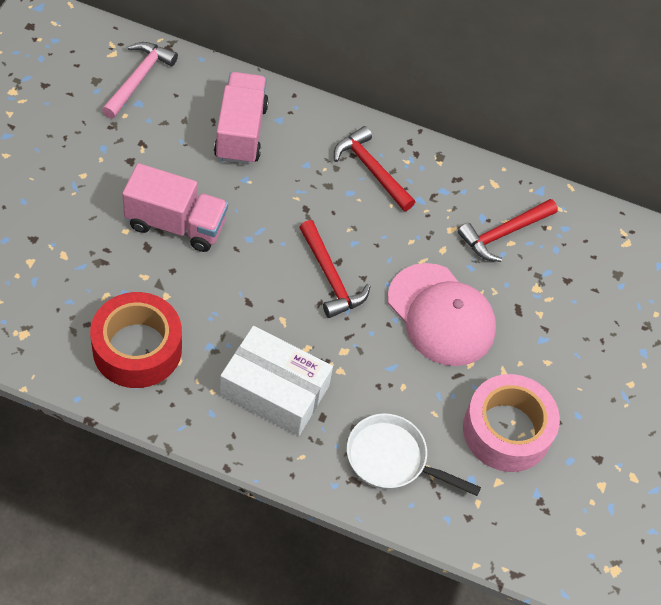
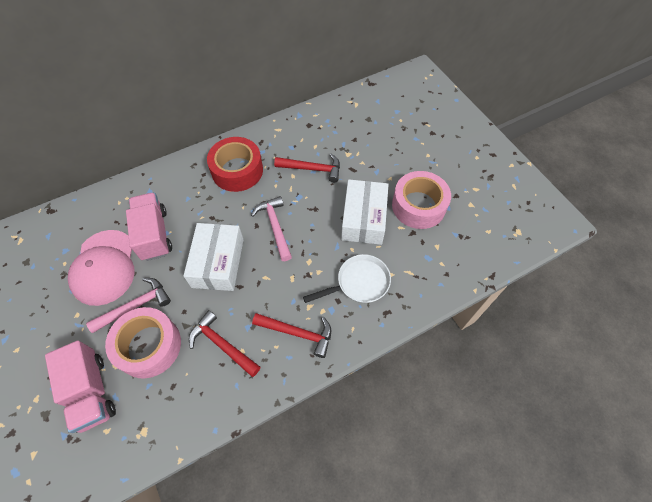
pink hammer: [102,42,178,119] = 1 -> [86,278,171,333] [251,196,292,261] = 2
pink tape: [463,374,560,472] = 1 -> [105,307,181,378] [392,171,451,229] = 2
white box: [220,326,333,436] = 1 -> [183,223,243,291] [341,179,389,245] = 2

